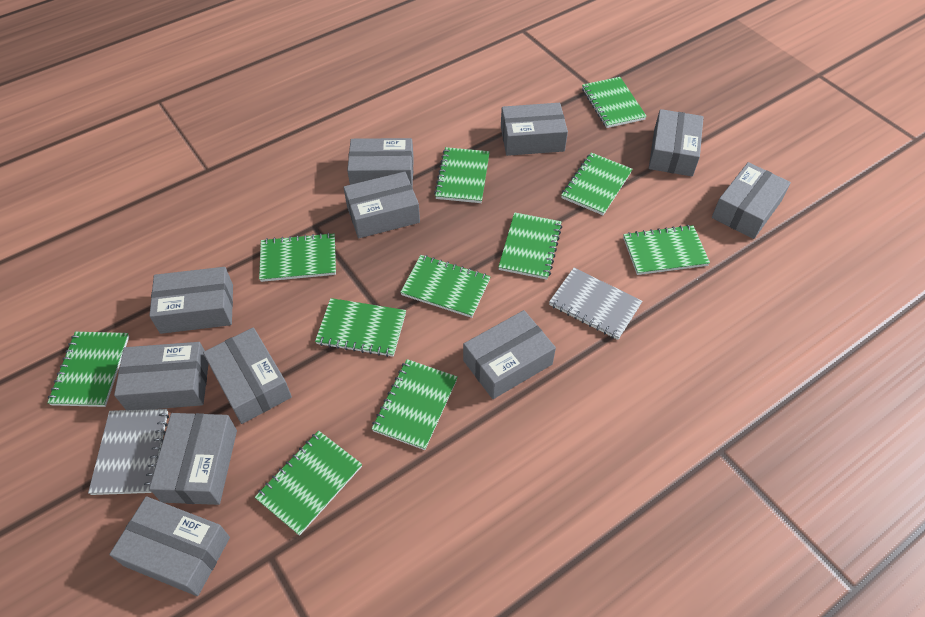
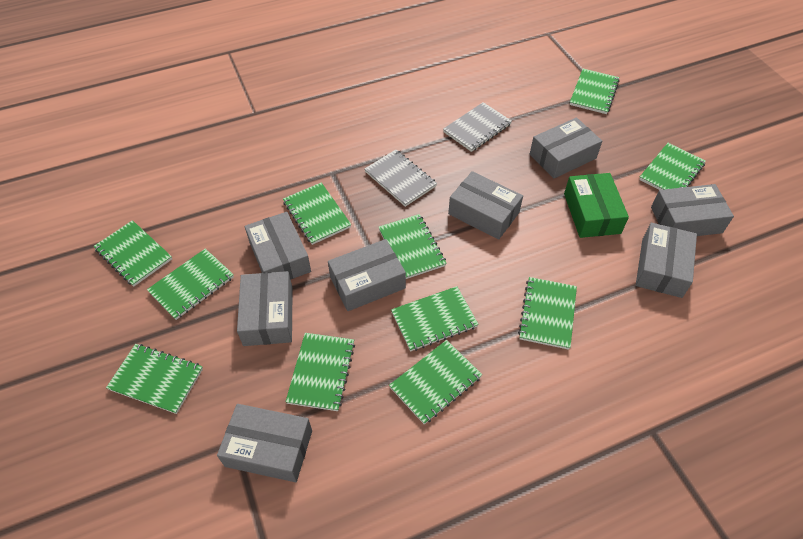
green box: none = 0 -> [564,173,629,238] = 1
grey box: [109,496,230,596] [114,342,209,410] [149,267,233,334] [149,413,237,505] [203,327,292,424] [343,172,420,238] [347,138,414,188] [463,310,556,399] [501,103,568,156] [649,109,704,176] [712,162,791,239] = 11 -> [217,404,312,482] [237,271,293,346] [245,212,311,279] [328,239,406,311] [448,171,523,240] [530,117,602,179] [636,223,697,298] [651,184,734,236] = 8

